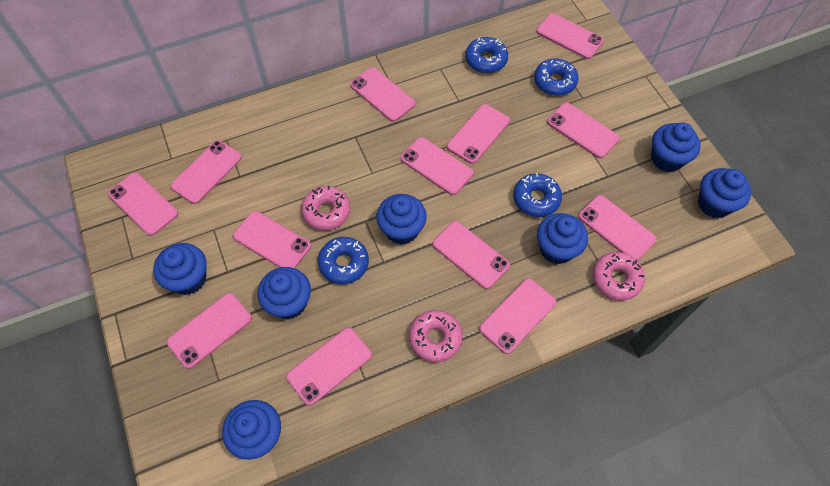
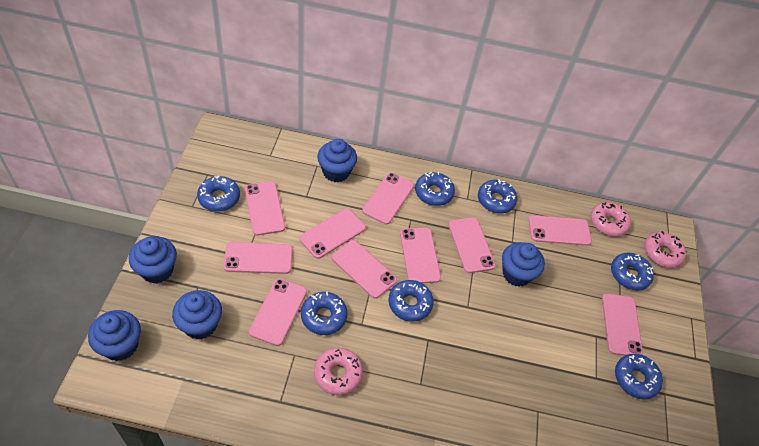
blue cupcake: [153,243,206,295] [222,400,281,460] [257,267,311,320] [376,194,427,245] [537,213,588,264] [651,123,701,172] [698,168,751,218] = 7 -> [88,310,141,361] [129,236,177,284] [172,290,222,339] [317,139,357,182] [502,242,545,287] = 5
blue donut: [318,237,369,284] [465,37,508,73] [513,173,562,217] [534,59,579,96] = 4 -> [197,176,240,212] [301,292,348,335] [388,280,434,322] [415,172,455,206] [478,179,517,213] [611,252,654,291] [615,354,663,400] = 7
pink phone: [108,173,178,236] [167,293,252,369] [171,140,242,204] [233,211,311,268] [286,328,372,406] [350,67,416,122] [401,137,474,195] [432,221,510,289] [447,104,510,164] [479,278,556,354] [536,13,604,59] [547,102,620,158] [578,195,657,261] = 13 -> [223,242,293,274] [245,181,285,235] [249,278,307,346] [299,208,366,259] [332,240,397,299] [362,173,414,224] [400,228,441,283] [448,217,496,273] [529,215,592,246] [602,294,643,356] = 10

